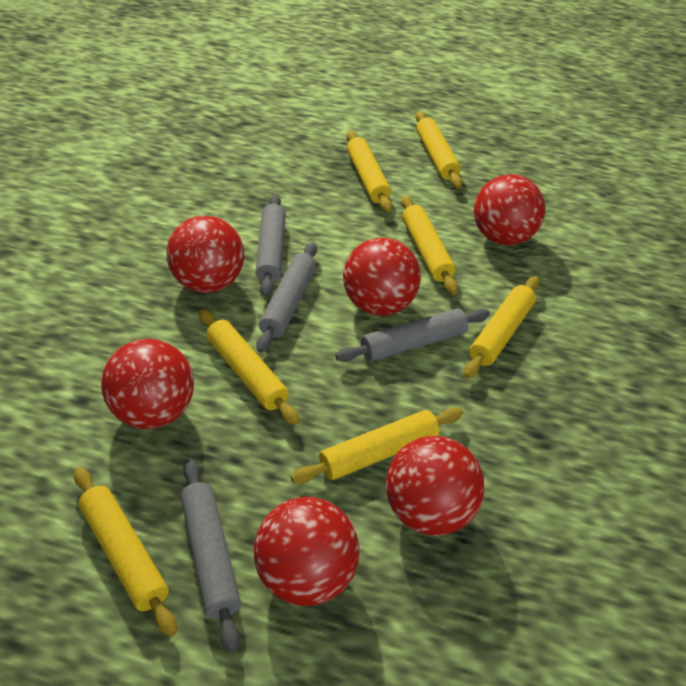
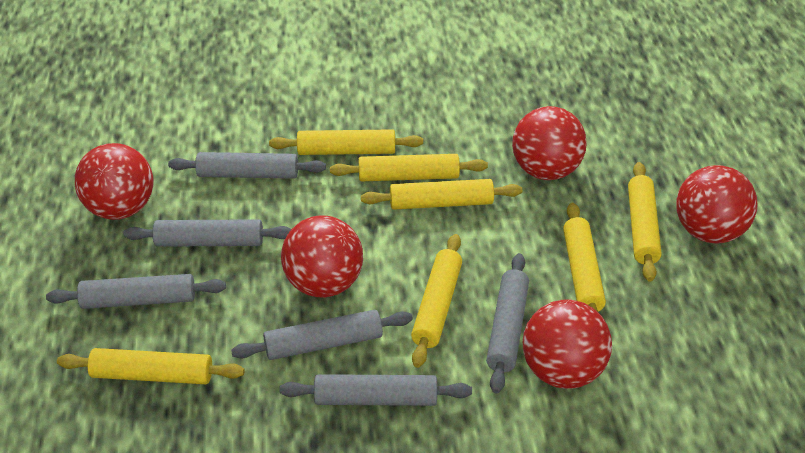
grey rolling pin: [180,459,241,652] [255,194,286,297] [256,242,317,353] [335,308,490,362] = 4 -> [46,274,226,309] [123,219,291,247] [168,152,326,179] [231,310,413,360] [279,374,472,406] [486,253,529,393] = 6
red ball: [101,339,194,429] [167,216,244,293] [254,497,359,606] [343,238,421,316] [386,436,485,536] [474,174,545,245] = 6 -> [75,143,153,220] [281,215,363,298] [512,106,587,180] [523,299,612,389] [676,165,757,244] = 5

